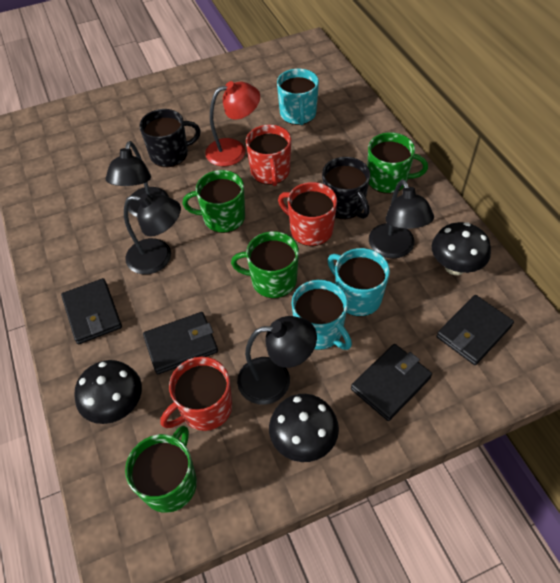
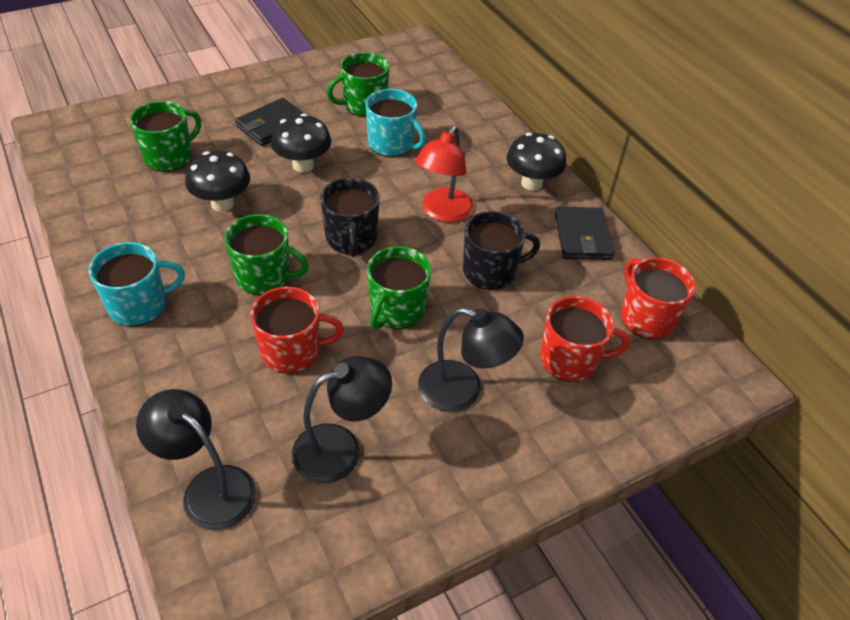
black lamp: [106,141,169,217] [124,193,181,274] [237,316,317,405] [369,179,434,258] = 4 -> [136,389,256,530] [292,356,392,483] [418,308,524,412] = 3
black wallet: [61,278,122,344] [143,312,218,374] [351,344,432,421] [436,295,514,365] = 4 -> [235,98,305,146] [555,207,614,260] = 2
turquoise mug: [277,69,319,125] [292,280,352,350] [328,248,390,317] = 3 -> [89,242,185,326] [365,89,426,157] = 2

